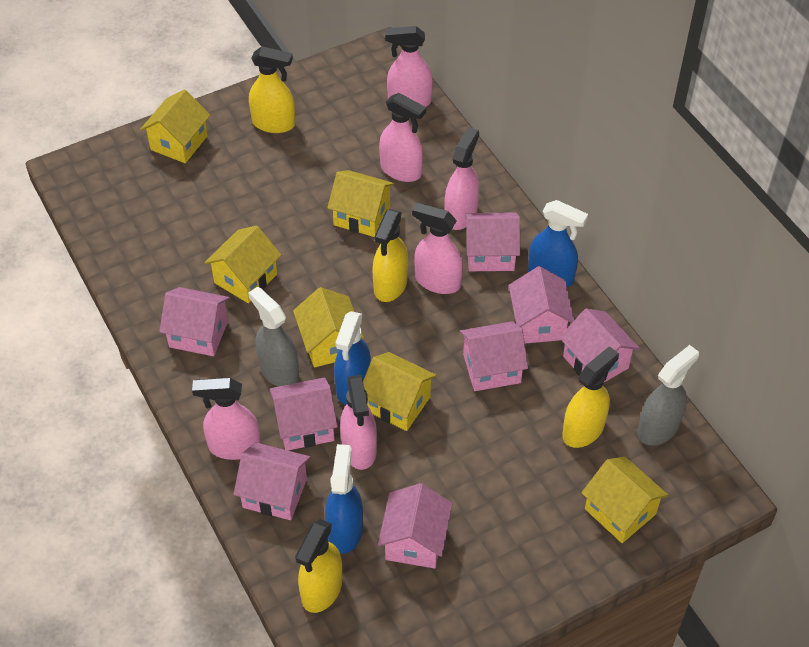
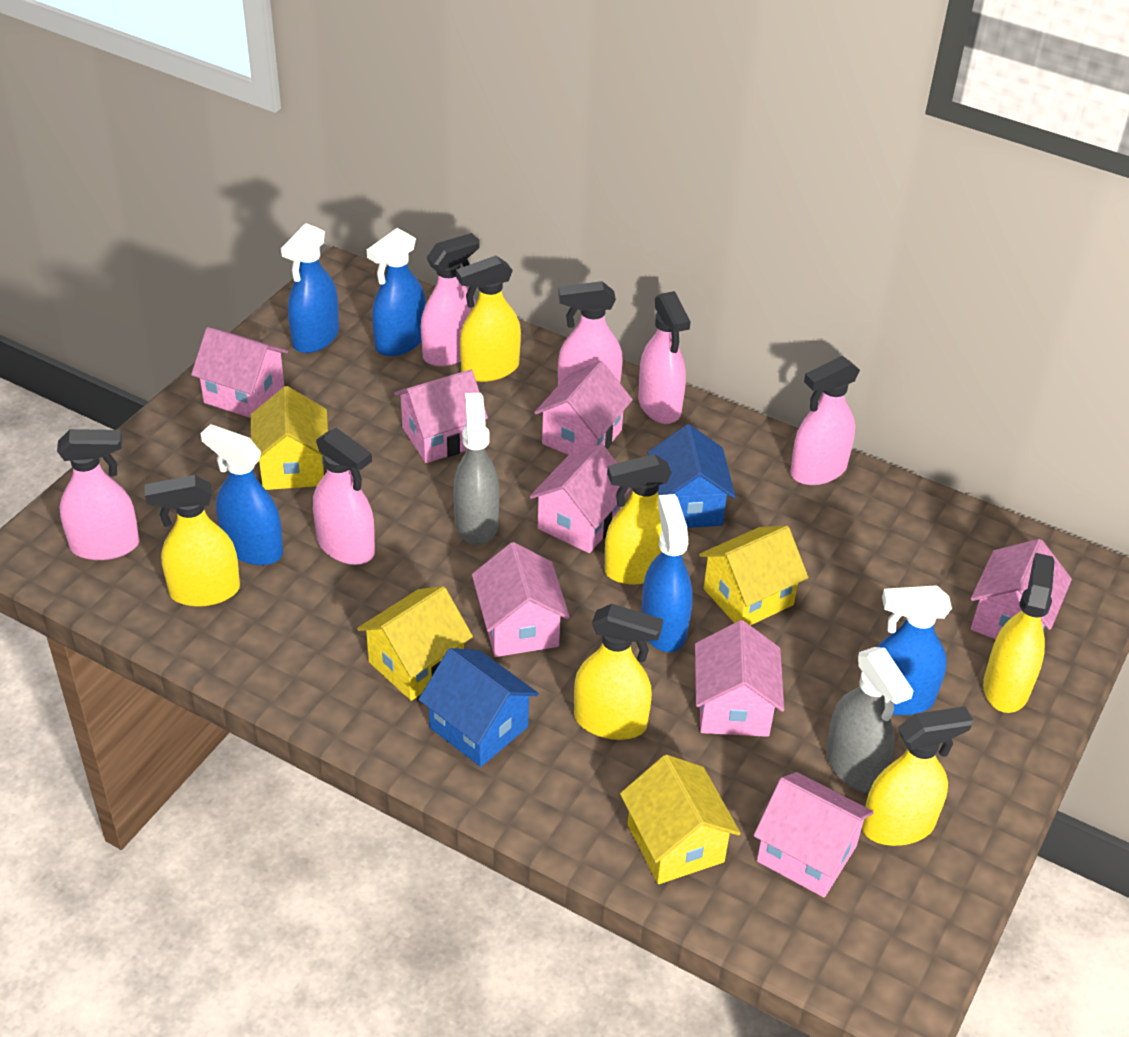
blue house: none = 0 -> [418,648,539,767] [648,424,736,528] = 2
blue spray bottle: [325,444,363,554] [334,311,371,405] [528,200,588,287] = 3 -> [200,424,283,565] [281,223,339,353] [367,228,426,356] [641,494,693,652] [877,586,952,715] = 5
yellow house: [140,90,210,163] [204,225,281,303] [293,287,364,368] [327,170,395,237] [363,352,437,431] [581,457,668,543] = 6 -> [251,386,328,490] [357,586,473,701] [620,755,741,884] [699,526,808,625] = 4
yellow spray bottle: [249,46,295,133] [295,519,342,613] [372,209,408,302] [562,346,619,448] = 4 -> [145,475,240,607] [456,255,521,382] [574,604,663,740] [605,454,672,584] [862,706,973,846] [983,553,1055,713] = 6

